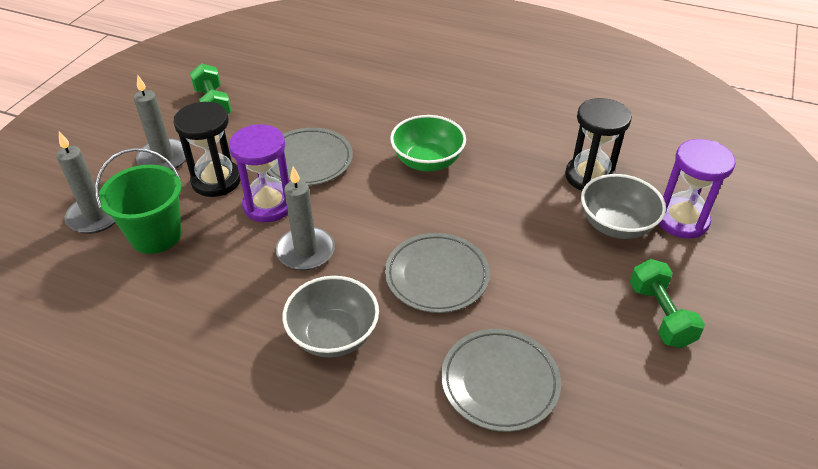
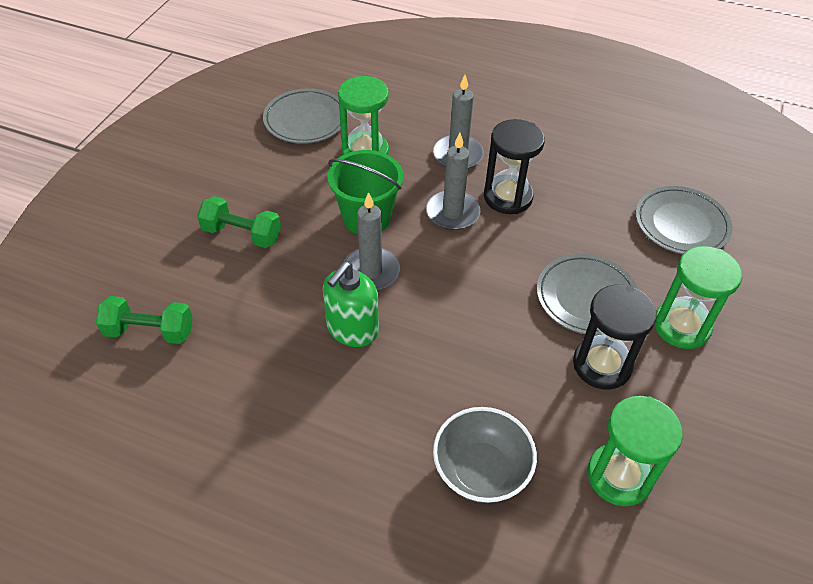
green bowl: [390,115,466,171] = 1 -> none = 0
green hourglass: none = 0 -> [338,76,389,155] [587,396,683,506] [654,246,742,349] = 3
green soap dispenser: none = 0 -> [323,262,379,347] = 1
grey bowl: [283,276,379,358] [581,174,666,239] = 2 -> [433,407,537,503] = 1
purple hourglass: [229,124,289,222] [659,139,736,238] = 2 -> none = 0

